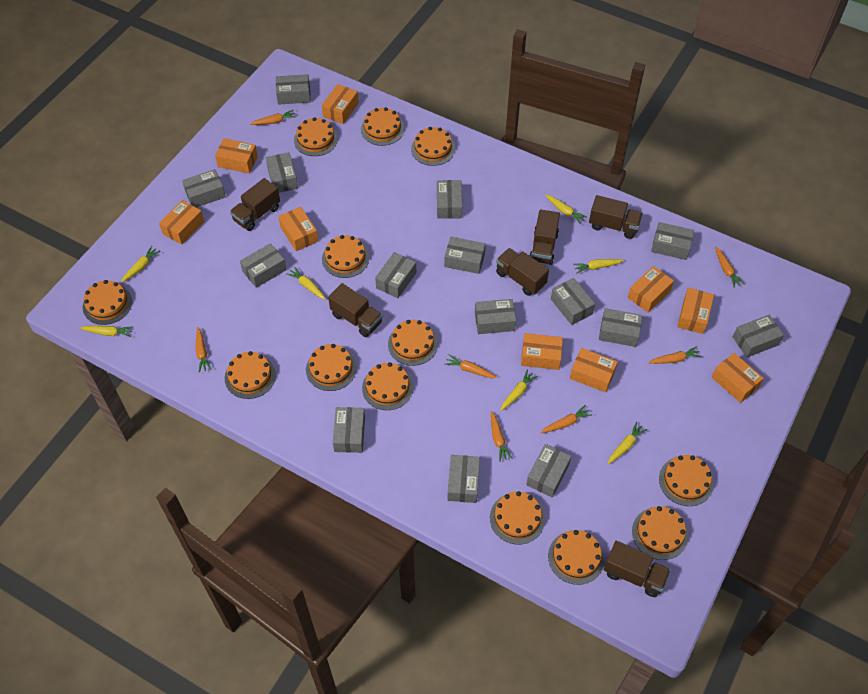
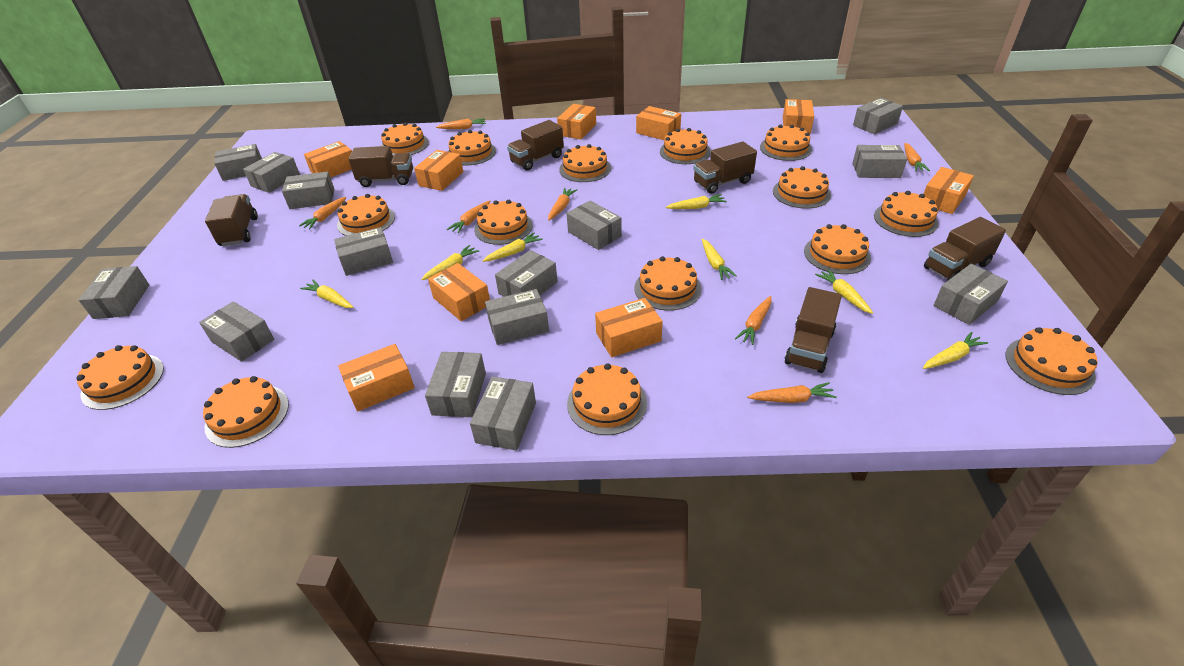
grey box: [182,169,226,207] [240,243,287,288] [266,152,298,193] [276,74,311,105] [333,407,365,453] [375,252,416,298] [437,180,462,219] [444,237,486,274] [447,455,480,503] [475,299,516,334] [526,444,571,498] [551,278,595,325] [599,308,642,347] [651,222,694,260] [733,315,784,357] = 15 -> [79,266,149,319] [199,301,274,362] [214,144,262,181] [243,152,300,193] [282,171,335,209] [334,227,393,276] [425,352,486,417] [470,376,536,450] [485,289,549,345] [495,250,558,297] [567,201,622,250] [852,145,907,178] [853,98,903,134] [933,264,1008,325] = 14
orange cake: [83,280,132,325] [225,351,276,399] [294,117,338,156] [306,344,357,391] [322,235,369,278] [361,107,404,146] [362,362,413,410] [388,320,438,366] [411,127,455,166] [490,491,545,545] [548,530,605,585] [632,506,688,560] [659,455,714,506] = 13 -> [76,345,164,410] [203,376,289,448] [337,194,395,236] [381,122,429,156] [448,130,496,166] [474,200,533,245] [559,144,611,182] [567,363,647,435] [634,256,702,311] [660,128,711,164] [760,125,812,161] [773,166,831,209] [804,224,871,274] [874,191,939,237] [1006,327,1098,395] = 15

